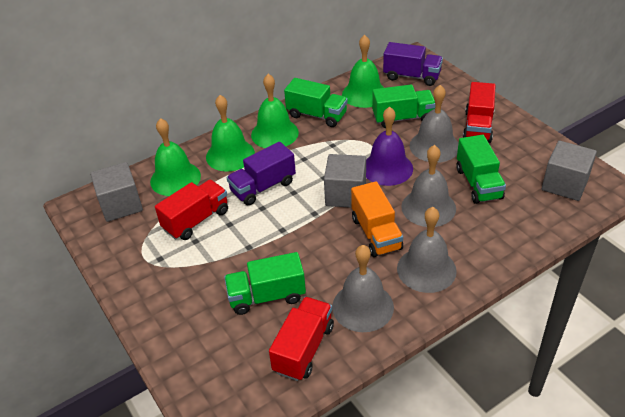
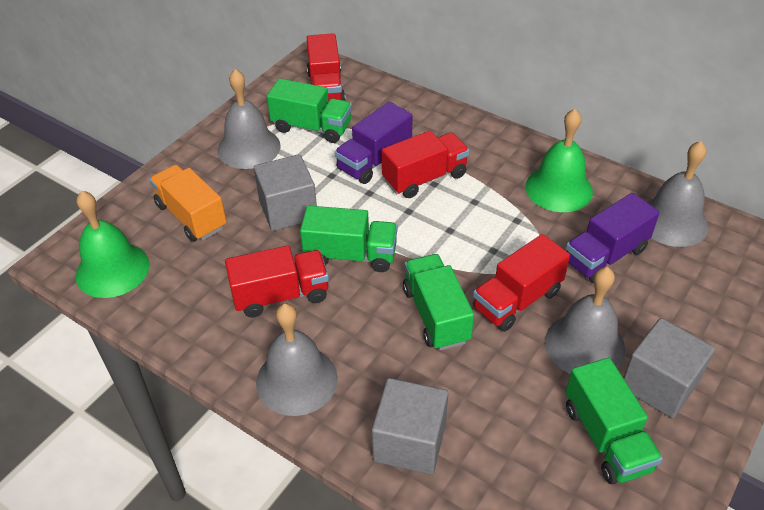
green bell: [150,118,201,196] [206,95,255,172] [251,74,299,148] [342,35,384,108] = 4 -> [76,191,150,298] [525,109,593,212] = 2
purple bell: [366,107,413,186] = 1 -> none = 0
red truck: [155,180,228,240] [269,297,334,381] [463,82,496,143] = 3 -> [225,246,329,318] [306,33,346,101] [382,131,469,198] [473,234,570,332] = 4

